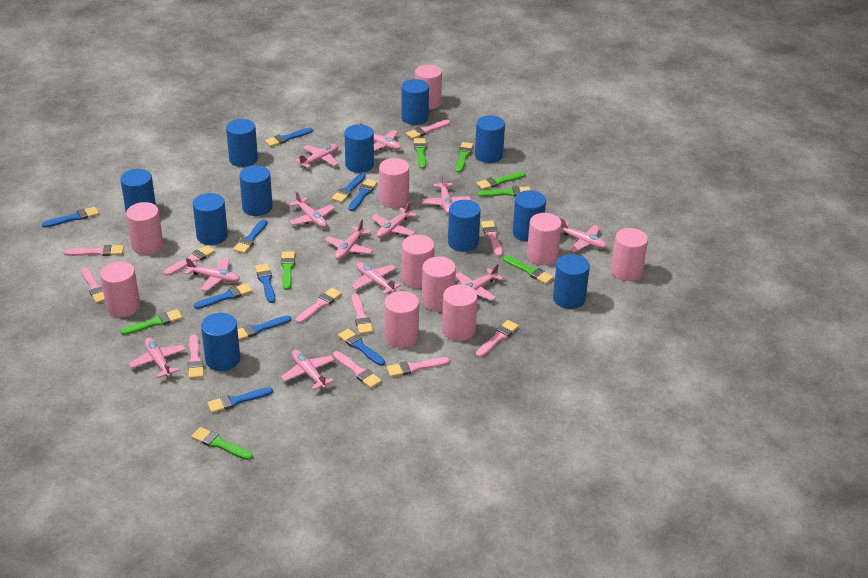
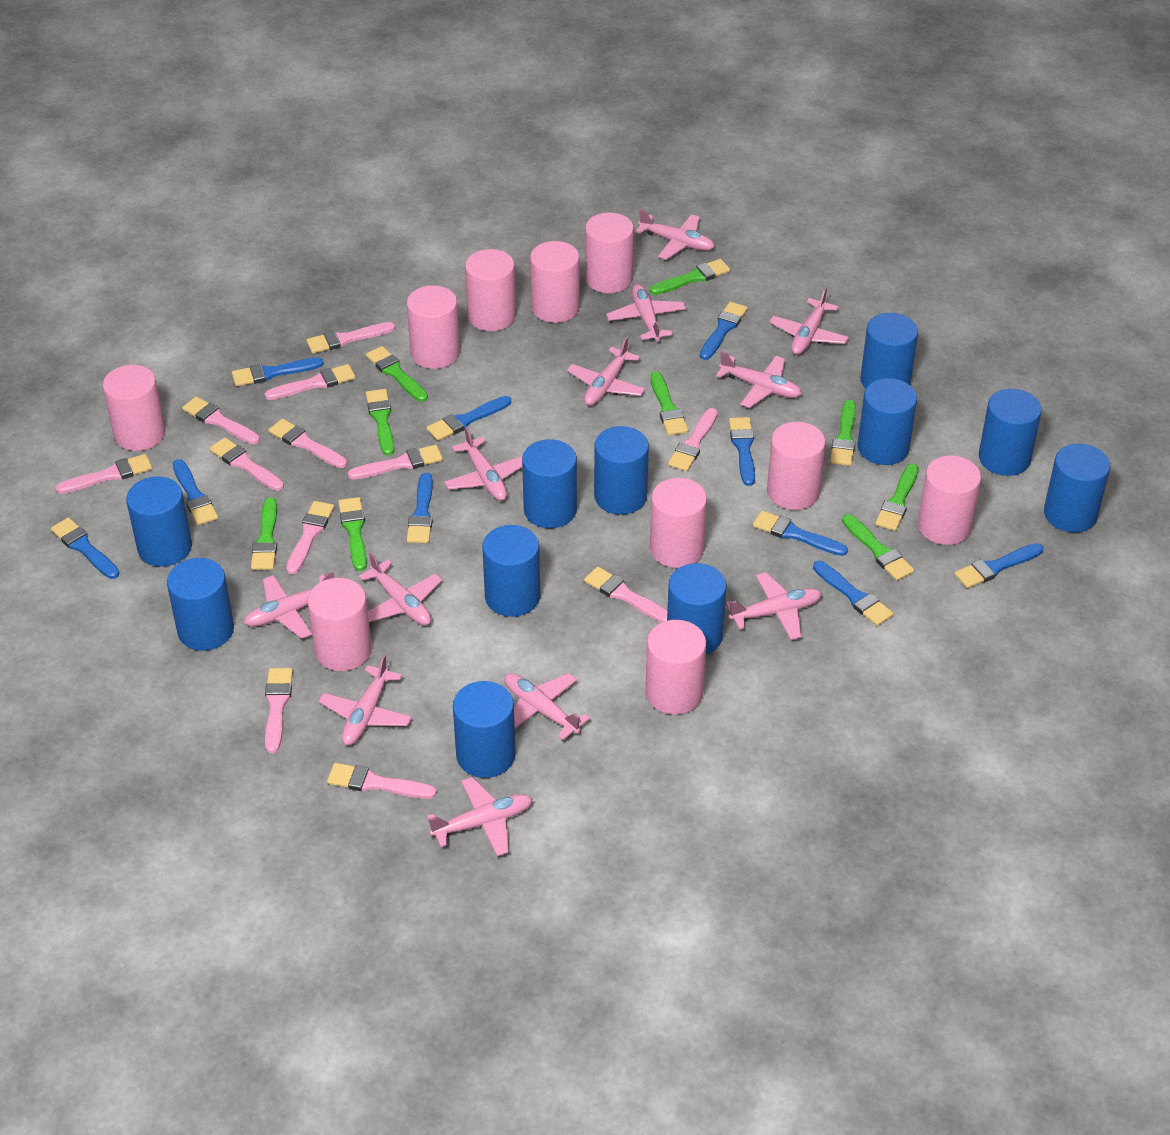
green brush: [121,309,182,335] [191,427,253,460] [281,251,295,290] [414,138,427,169] [456,142,473,173] [477,172,526,190] [478,186,531,197] [503,255,554,284] = 8 -> [251,498,277,570] [338,497,367,571] [366,346,428,402] [366,389,394,456] [650,259,730,295] [650,372,688,436] [830,400,856,466] [842,514,914,581] [875,463,918,531] = 9
pink brush: [64,245,124,256] [81,267,105,303] [164,245,215,276] [188,335,204,379] [296,288,342,323] [333,351,382,388] [352,294,373,334] [387,357,450,377] [406,120,450,139] [476,320,519,357] [481,220,503,257] = 11 -> [55,454,152,494] [182,397,260,444] [210,438,284,491] [265,364,356,400] [265,668,293,754] [268,419,347,468] [286,501,334,575] [306,322,395,353] [327,763,437,799] [348,445,443,479] [584,567,667,622] [668,408,718,471] = 12

